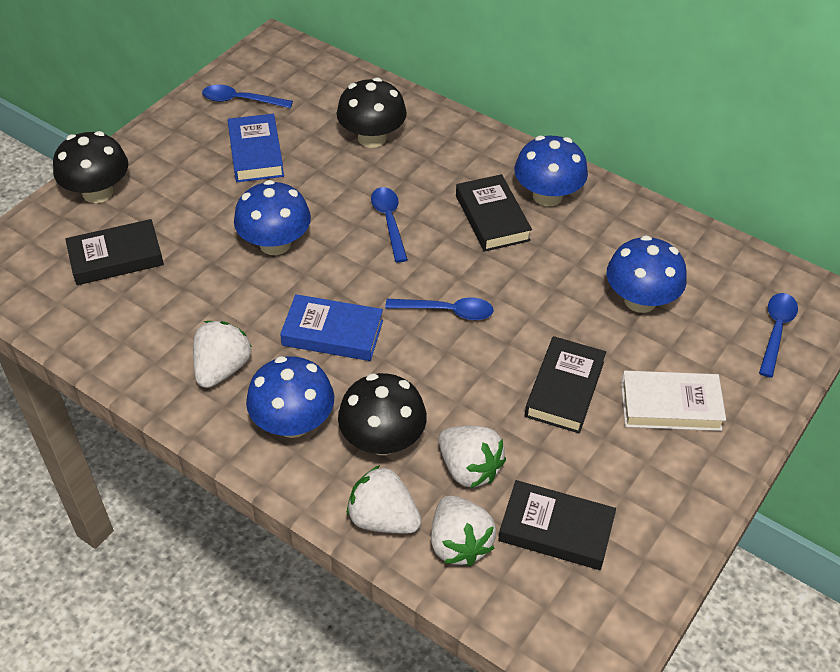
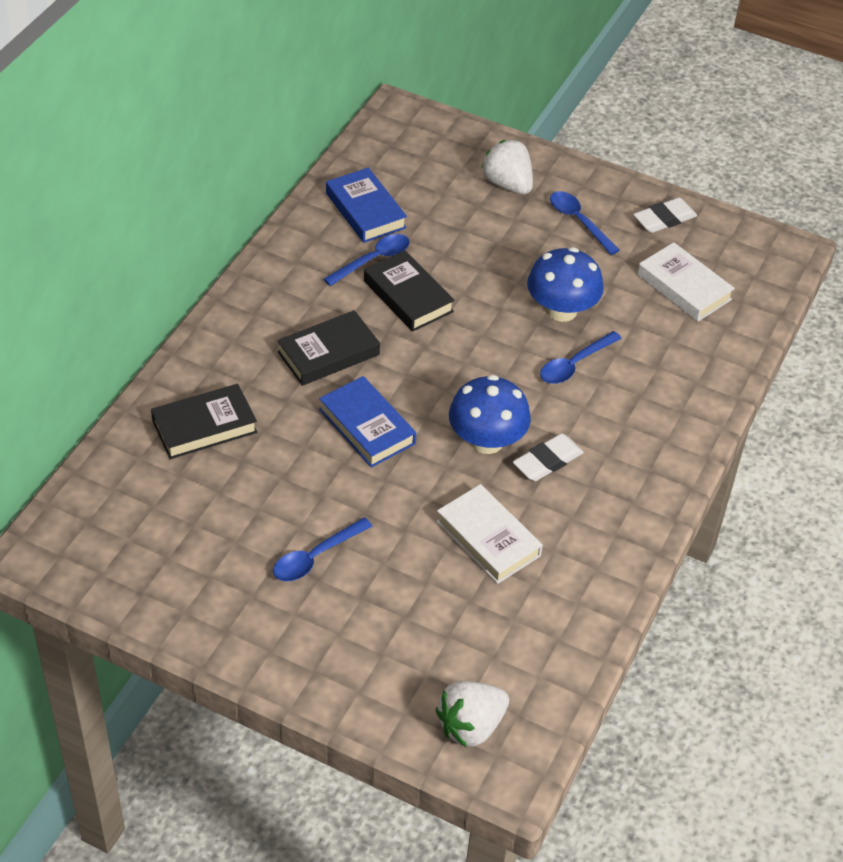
black book: [65,219,164,285] [456,174,532,252] [498,480,616,570] [525,336,606,433] = 4 -> [151,384,257,459] [277,310,380,386] [364,250,455,332] = 3
black mushroom: [53,131,128,203] [337,77,407,148] [338,373,427,455] = 3 -> none = 0
blue mushroom: [234,180,311,255] [246,356,334,438] [514,135,588,206] [607,235,687,313] = 4 -> [449,375,531,454] [527,247,604,322] = 2
white book: [621,371,726,431] = 1 -> [436,484,543,584] [637,242,735,322] = 2
white eraser: none = 0 -> [513,433,584,481] [633,197,697,233] = 2
white strawberry: [193,321,252,388] [347,465,422,534] [431,495,496,566] [439,426,506,488] = 4 -> [436,681,509,748] [481,140,533,194] = 2

